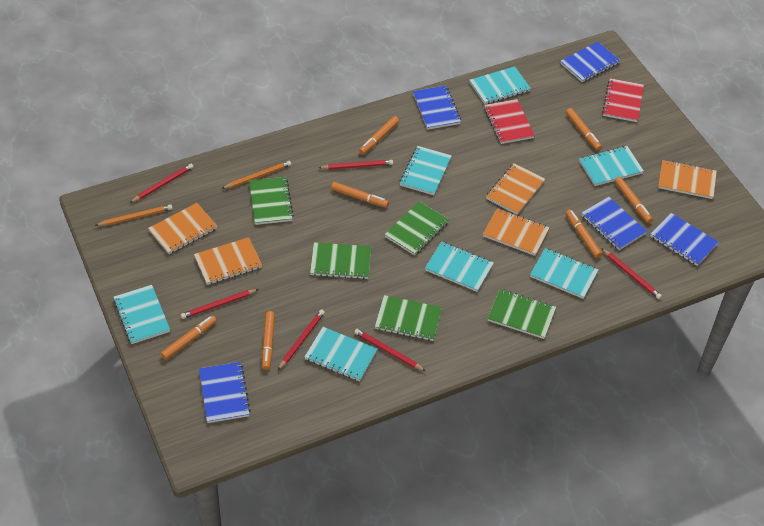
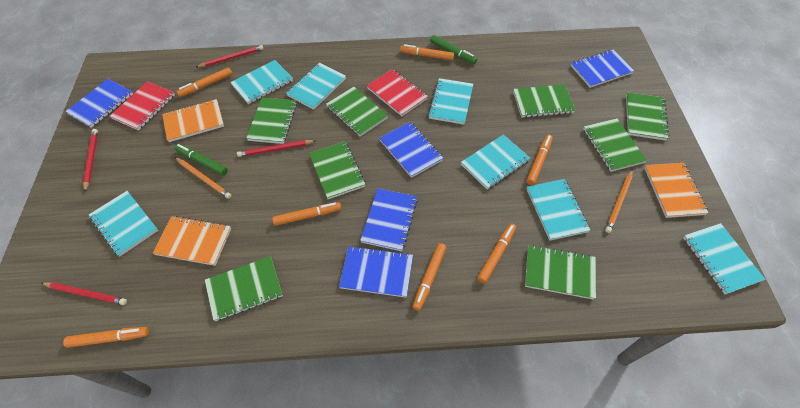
green marker: none = 0 -> [175,144,228,176] [430,35,477,64] = 2
green notebook: [249,177,294,225] [310,243,371,279] [375,295,442,341] [384,201,449,255] [488,289,556,339] = 5 -> [205,256,283,321] [246,97,297,144] [309,142,365,199] [326,87,388,136] [513,84,575,118] [525,245,596,300] [583,118,647,172] [626,92,669,141] = 8
orange notebook: [148,203,217,254] [194,237,262,285] [483,208,549,256] [486,163,545,215] [658,160,717,199] = 5 -> [153,216,231,266] [162,99,224,142] [644,163,708,218] = 3
red pencil: [130,164,194,203] [181,289,259,319] [278,309,325,370] [319,160,393,170] [354,329,425,371] [601,248,662,299] = 6 -> [41,282,127,305] [83,129,98,192] [196,45,264,67] [237,140,315,157] = 4

